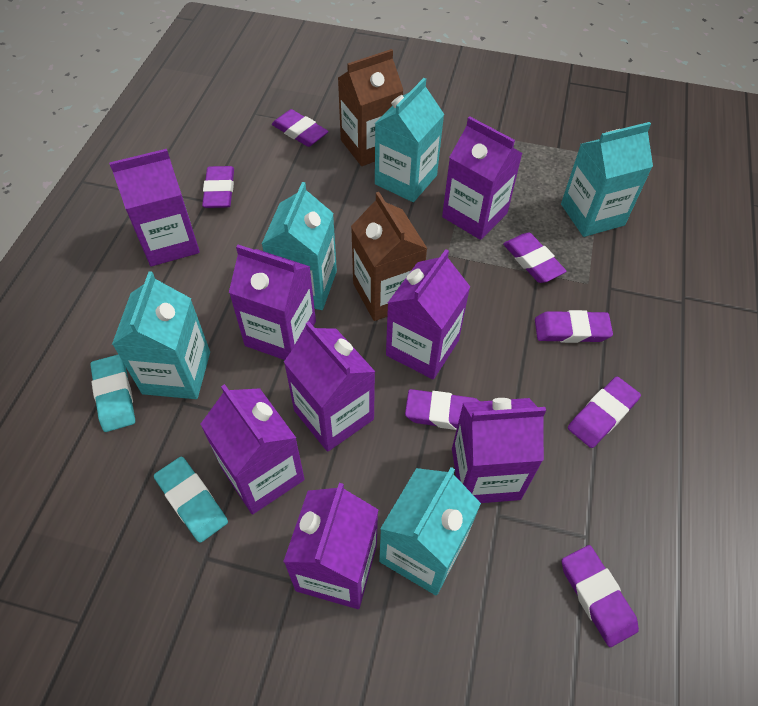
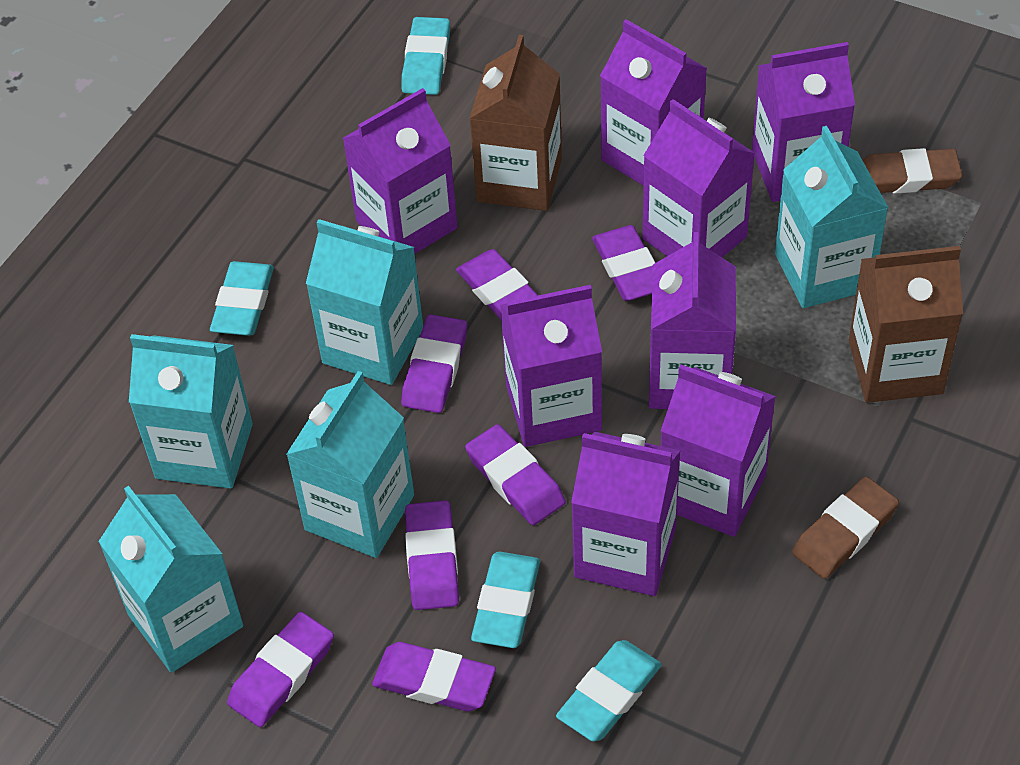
brown eraser: none = 0 -> [792,477,899,579] [863,148,962,194] = 2
turquoise eraser: [90,354,135,432] [154,457,228,543] = 2 -> [210,261,274,336] [401,17,450,95] [471,552,540,648] [556,640,662,742] = 4

